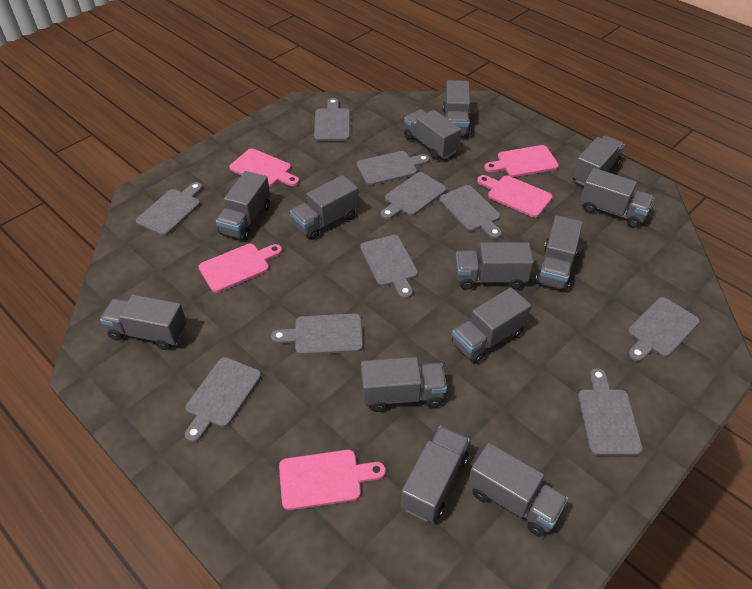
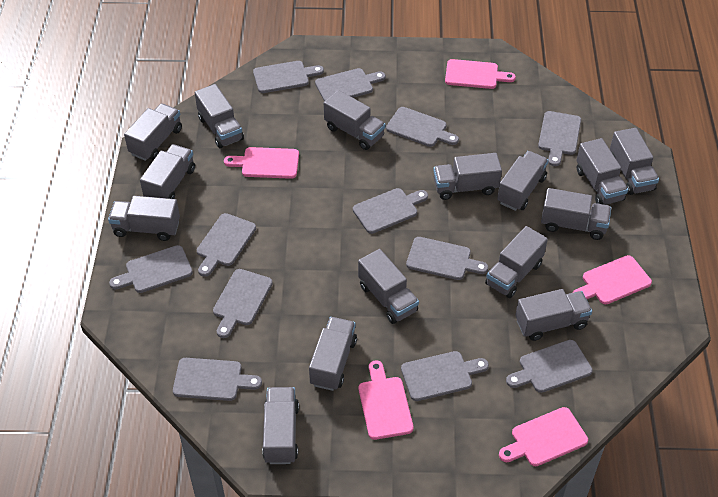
grey cutting board: [136,182,203,236] [185,357,261,442] [271,313,363,355] [314,98,350,141] [357,151,430,185] [360,235,418,299] [381,172,446,220] [439,185,502,239] [578,368,643,456] [628,297,700,362] = 10 -> [109,245,193,293] [173,358,262,401] [197,213,256,277] [213,269,273,338] [253,61,324,93] [315,68,386,102] [353,188,428,234] [386,107,459,147] [401,351,489,401] [406,237,488,280] [506,340,593,393] [538,111,581,166] = 12
grey truck: [100,294,187,350] [216,171,270,241] [290,175,359,240] [361,357,447,412] [401,426,470,522] [404,109,461,160] [443,80,470,137] [452,287,531,364] [456,242,533,290] [468,443,568,537] [535,215,583,291] [573,135,625,186] [580,168,655,228] = 13 -> [108,196,180,241] [124,103,182,161] [140,144,195,199] [195,84,244,149] [262,387,299,464] [309,317,357,391] [324,90,386,150] [358,249,419,324] [433,153,502,200] [485,226,548,298] [497,151,549,211] [515,289,592,341] [541,188,611,240] [576,138,628,205] [610,128,659,195] = 15

